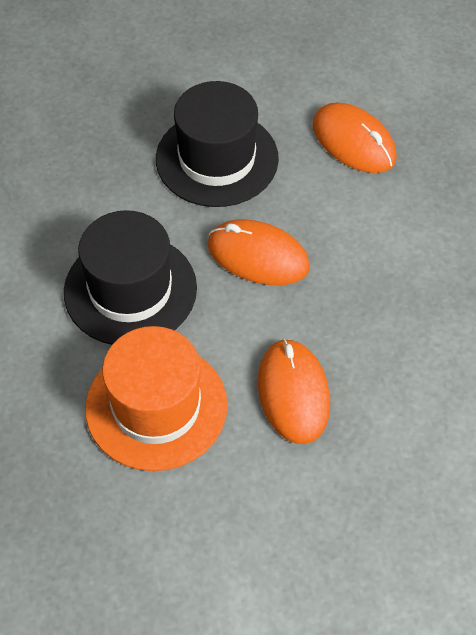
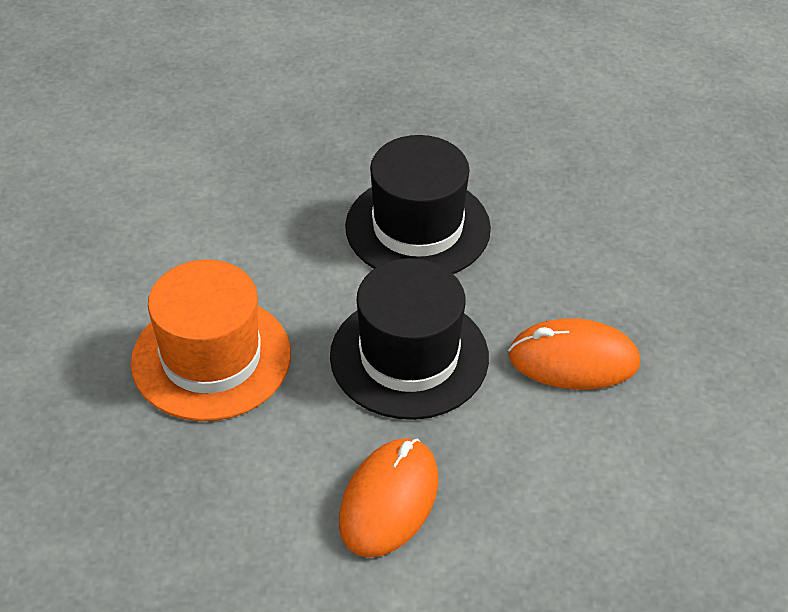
orange mouse: [207,219,310,285] [258,339,330,444] [312,102,397,173] = 3 -> [339,438,438,558] [508,318,640,390] = 2

